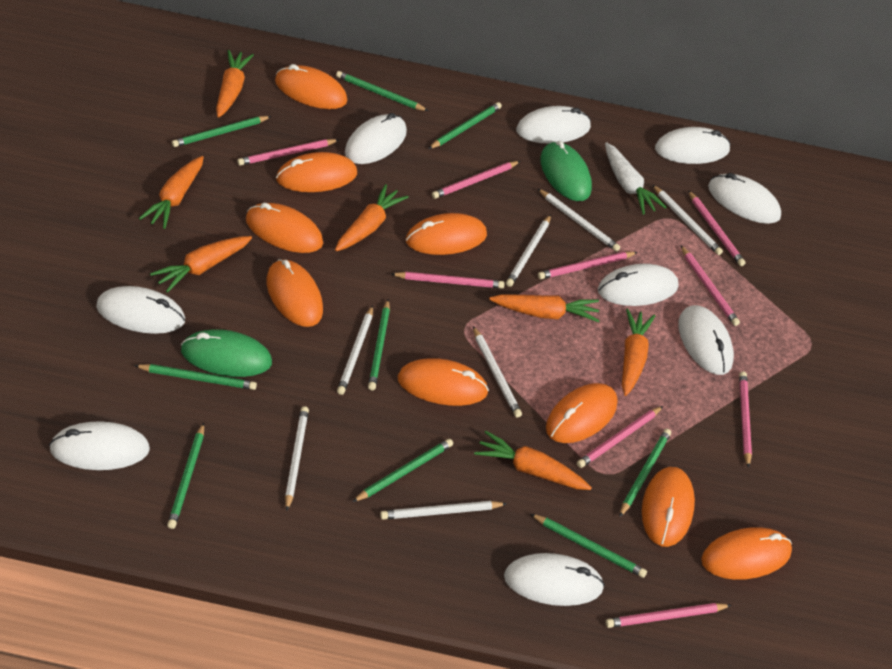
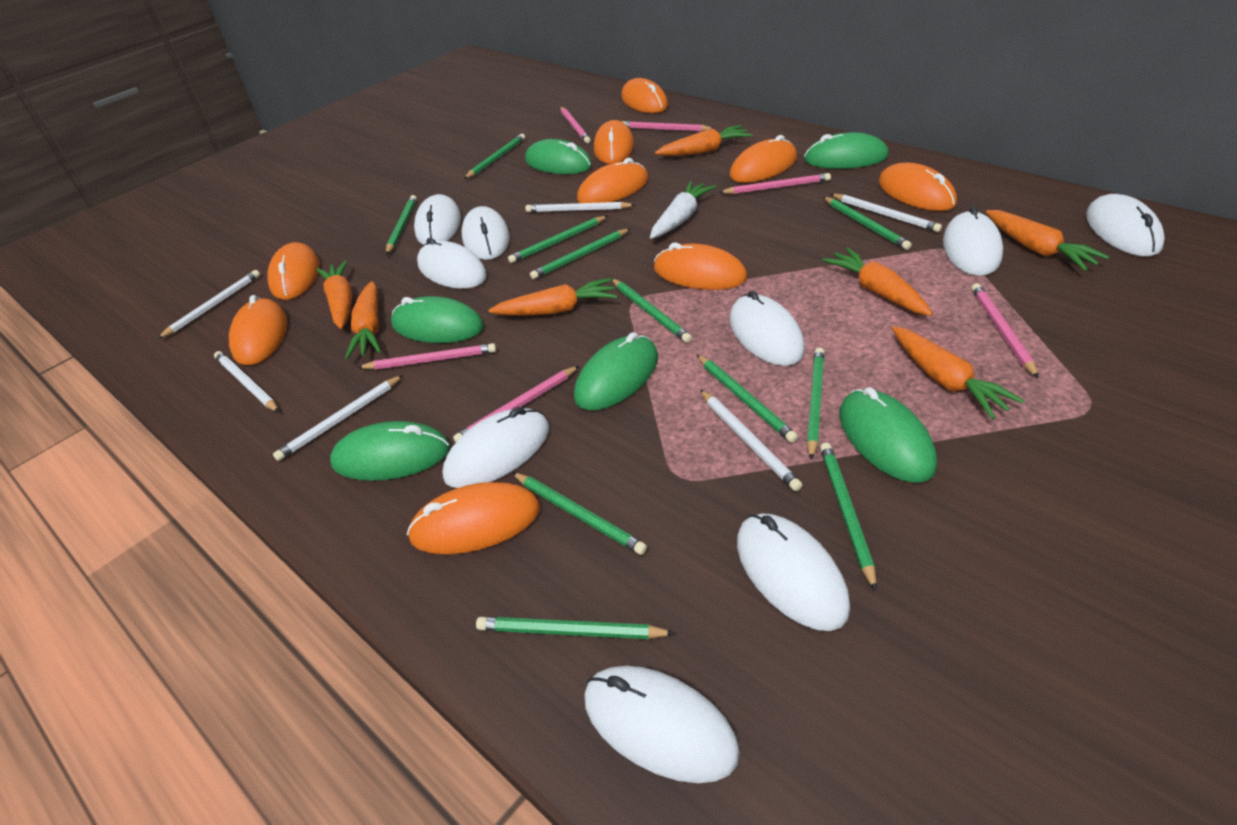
green mouse: [181,329,272,377] [540,141,592,201] = 2 -> [330,421,450,481] [391,296,484,343] [525,139,592,174] [574,332,658,410] [804,132,889,169] [839,387,937,483] = 6
green pencil: [134,364,257,390] [167,423,204,529] [172,116,271,147] [336,71,428,111] [353,439,453,502] [368,299,390,390] [428,102,502,149] [531,514,647,578] [619,429,671,517] = 9 -> [386,195,417,255] [464,134,525,179] [476,617,675,639] [508,216,607,263] [512,472,647,555] [530,228,630,279] [612,279,692,343] [697,355,798,443] [807,348,824,460] [820,442,877,591] [823,197,912,250] = 11
pink pencil: [237,139,338,166] [391,272,505,288] [432,161,520,199] [538,252,638,279] [577,406,663,468] [606,603,731,628] [681,246,740,326] [688,190,746,266] [739,371,752,468] = 9 -> [357,343,496,370] [453,366,579,442] [560,107,591,143] [622,121,715,131] [719,173,831,194] [971,283,1039,378] = 6
white pencil: [285,406,309,511] [337,305,373,395] [380,501,507,520] [473,326,522,418] [506,215,551,287] [538,189,620,252] [653,185,723,255] = 7 -> [157,270,260,339] [214,351,279,412] [273,375,403,461] [525,202,635,212] [700,390,802,491] [831,194,942,232] = 6

